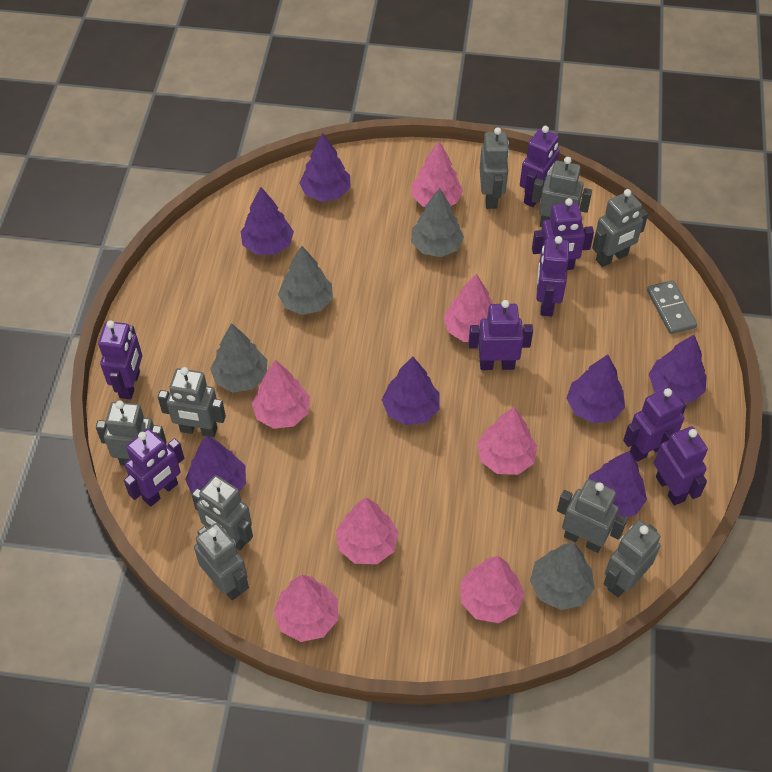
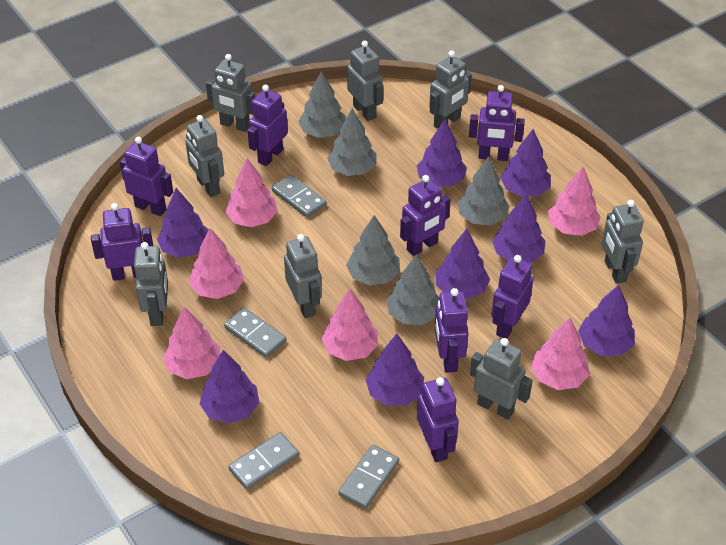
grey domino: [647,280,697,334] = 1 -> [224,308,287,358] [228,432,299,490] [272,175,327,218] [338,445,399,509] = 4
grey robot: [96,400,167,466] [158,367,226,438] [192,475,253,551] [194,523,249,600] [480,127,510,209] [532,157,592,227] [557,479,627,553] [592,189,648,267] [603,520,661,597] = 9 -> [134,242,168,326] [185,115,224,197] [206,54,255,132] [284,234,322,318] [347,41,383,121] [429,51,472,129] [470,338,533,420] [602,200,644,284] = 8
grey tree: [210,323,267,392] [278,246,333,315] [411,188,464,257] [530,542,595,610] = 4 -> [298,71,346,138] [327,109,377,176] [346,215,400,286] [386,254,439,325] [458,156,510,225] = 5
pink tree: [252,360,310,429] [274,574,338,642] [336,497,399,564] [411,141,463,207] [444,274,493,342] [460,556,524,623] [477,407,537,475] = 7 -> [163,306,220,379] [189,228,244,299] [226,158,278,227] [322,289,378,361] [531,318,589,390] [548,167,600,236] = 6
purple tree: [185,435,246,494] [241,187,294,255] [299,133,351,202] [382,357,440,425] [566,355,625,423] [588,451,647,520] [649,335,707,403] = 7 -> [157,188,209,258] [200,350,259,424] [366,334,424,406] [417,120,467,187] [436,229,490,300] [492,194,545,263] [500,129,551,197] [578,285,635,356] = 8

